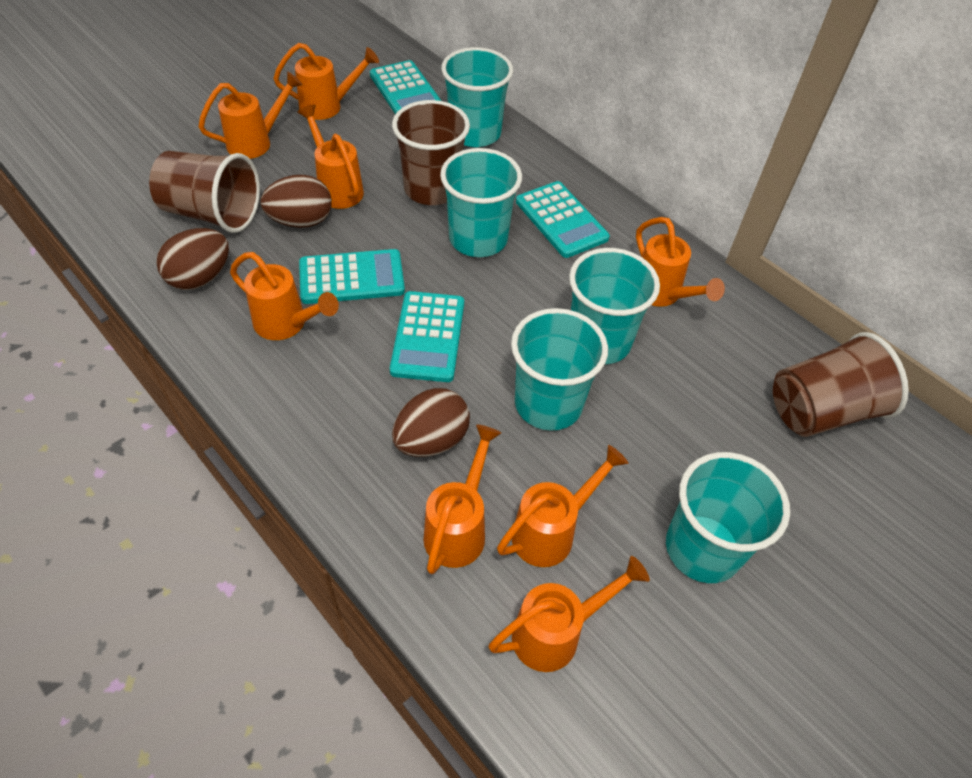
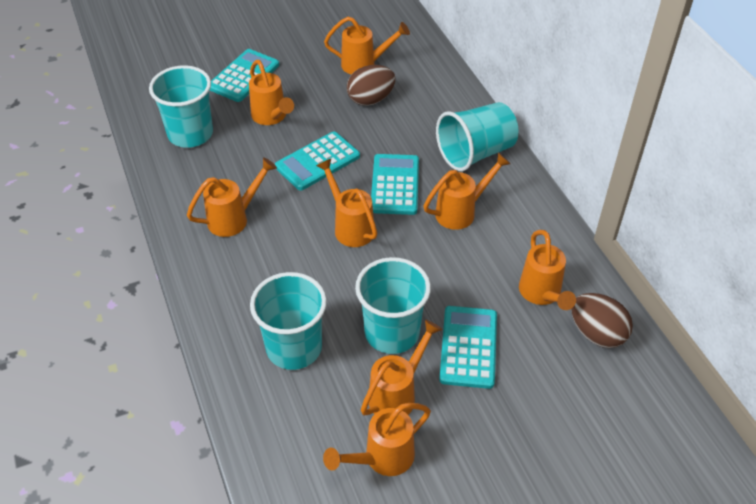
brown cup: [149,151,260,233] [392,100,470,205] [773,332,909,437] = 3 -> none = 0
brown egg: [156,228,229,290] [260,175,332,228] [392,388,470,457] = 3 -> [347,65,395,106] [571,293,633,348] = 2
turquoise cup: [440,148,522,257] [441,47,513,147] [511,308,608,431] [569,248,660,364] [666,452,790,583] = 5 -> [149,65,213,148] [250,272,327,370] [355,257,431,354] [436,102,518,171] = 4

